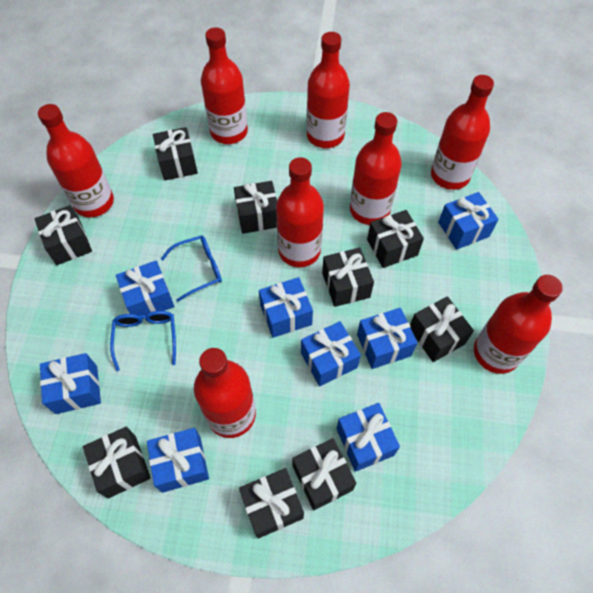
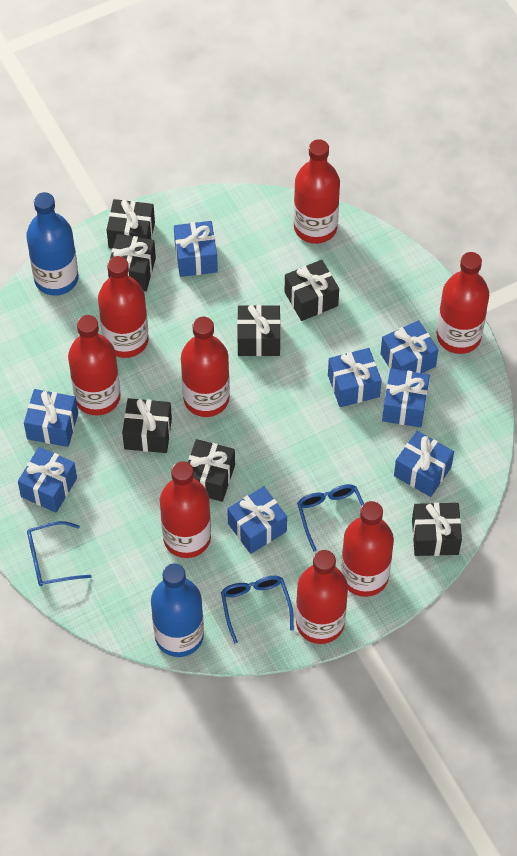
black gift: [34,205,92,265] [83,427,151,498] [153,127,198,180] [234,181,277,234] [239,468,304,539] [292,438,357,510] [322,247,374,307] [367,210,424,268] [410,296,474,362] = 9 -> [107,199,155,248] [107,234,156,291] [122,398,172,453] [188,439,235,502] [237,305,281,356] [285,260,339,321] [412,503,462,556] = 7
blue bottle: none = 0 -> [26,192,78,296] [151,563,204,657] = 2
blue glasses: [110,311,176,371] [161,236,222,302] = 2 -> [27,521,92,586] [221,576,294,643] [297,484,364,552] = 3

